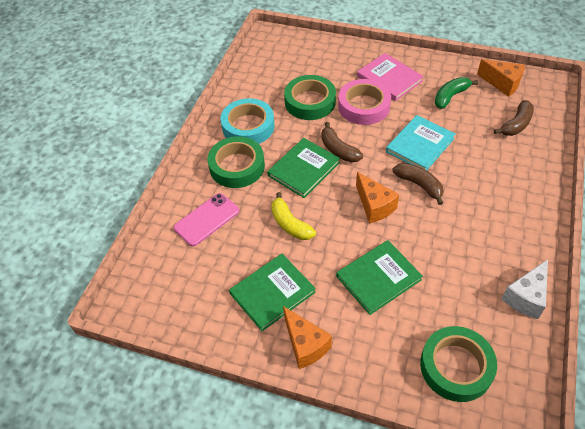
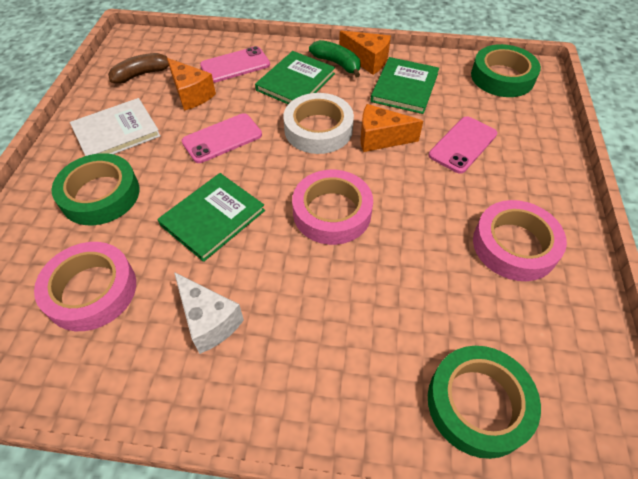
brown banana: [321,122,363,162] [393,163,443,205] [494,100,534,136] = 3 -> [108,53,177,84] = 1
pink book: [357,53,424,101] = 1 -> none = 0
pink phone: [173,193,239,246] = 1 -> [182,113,262,163] [200,46,270,83] [429,116,497,174] = 3
pink tape: [338,79,391,125] = 1 -> [34,242,136,331] [292,170,373,245] [473,200,567,281] = 3
turquoise book: [386,115,456,170] = 1 -> none = 0
turquoise tape: [221,98,275,144] = 1 -> none = 0
white book: none = 0 -> [70,98,161,156] = 1
white tape: none = 0 -> [283,93,354,154] = 1
yellow banana: [271,192,316,240] = 1 -> none = 0

